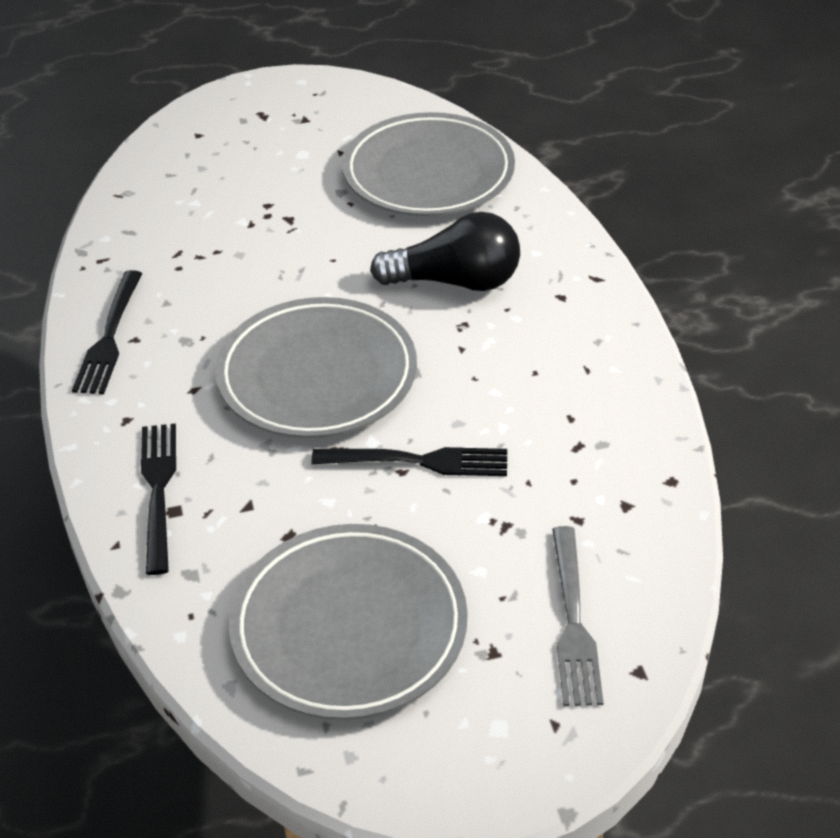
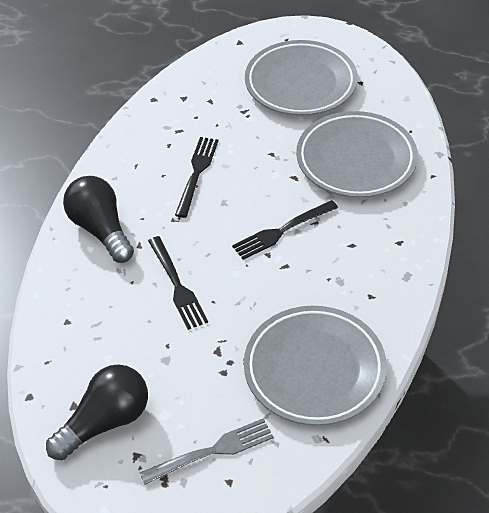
black light bulb: [370,212,520,291] = 1 -> [46,364,148,460] [63,176,134,263] = 2

